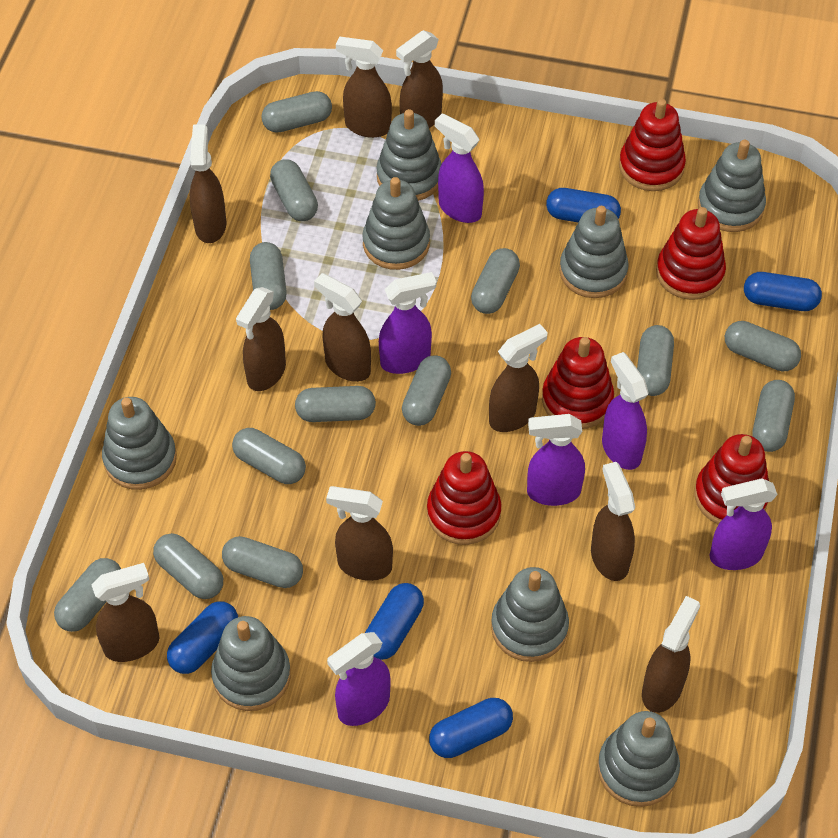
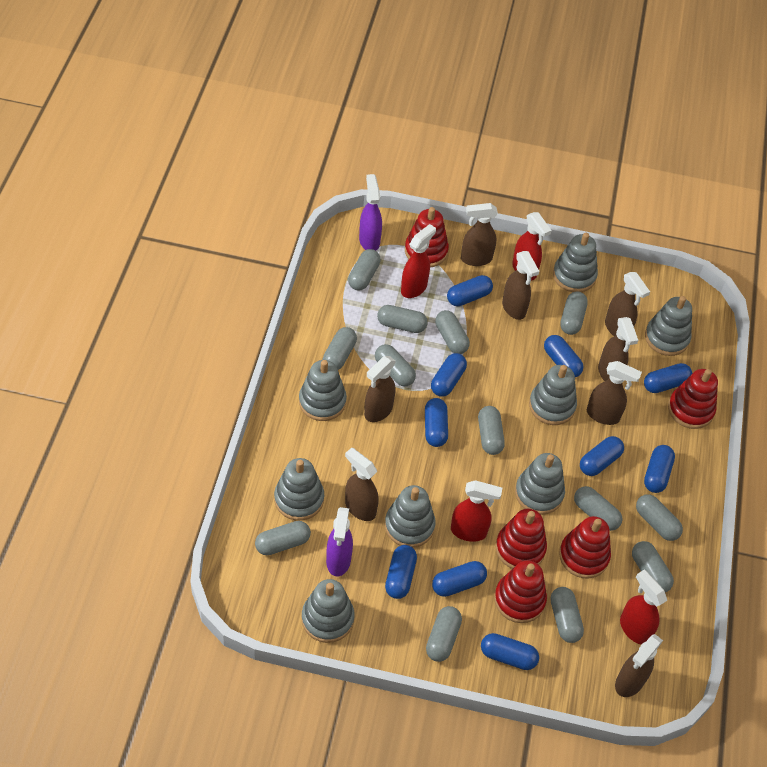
blue capsule: [167,601,238,674] [365,583,424,660] [429,698,513,758] [546,188,621,223] [744,272,822,311] = 5 -> [385,545,417,599] [425,398,448,447] [431,353,467,397] [432,561,487,597] [447,275,493,306] [481,633,539,670] [544,335,584,377] [580,436,624,476] [644,363,692,393] [644,445,675,493] = 10
brown spray bottle: [92,563,160,662] [190,124,227,243] [236,287,286,391] [314,273,371,382] [326,486,393,581] [336,36,392,138] [396,30,443,128] [489,324,548,432] [591,462,635,581] [642,596,700,713] = 10 -> [345,448,379,521] [364,356,396,422] [461,203,498,266] [502,251,539,320] [587,361,642,425] [598,317,638,381] [605,272,650,336] [615,634,663,697] = 8
purple spray bottle: [327,632,391,726] [379,272,436,374] [435,113,484,223] [527,414,585,506] [602,352,649,470] [709,478,778,570] = 6 -> [326,507,353,576] [359,174,382,251] = 2
red spray bottle: none = 0 -> [401,224,436,298] [451,480,502,542] [512,212,552,280] [620,570,667,644] = 4

